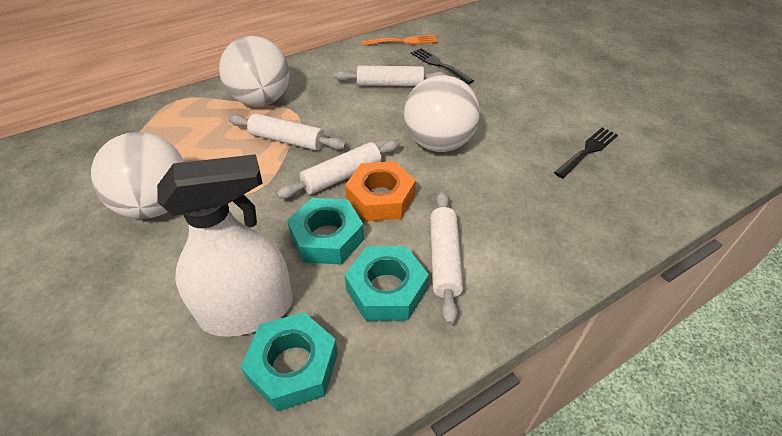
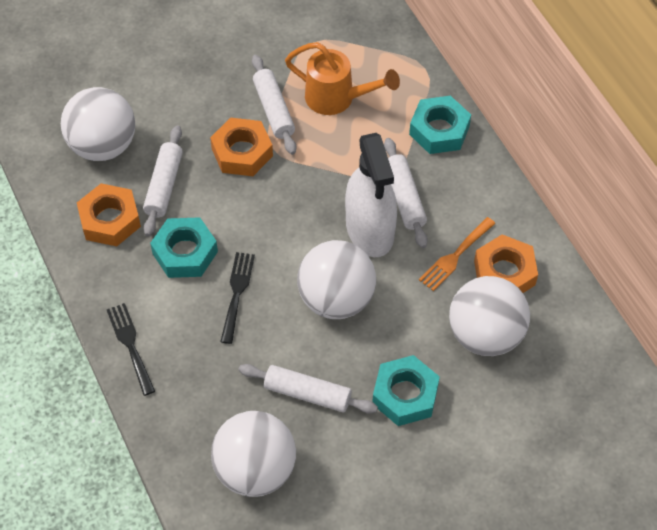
orange nut: [345,161,416,222] = 1 -> [77,183,141,246] [210,118,273,176] [474,234,538,293] = 3
orange watering can: none = 0 -> [285,42,400,115] = 1
white ball: [91,132,185,219] [219,36,290,107] [404,75,480,152] = 3 -> [61,87,135,161] [211,411,296,497] [297,240,376,319] [449,276,530,356] = 4

